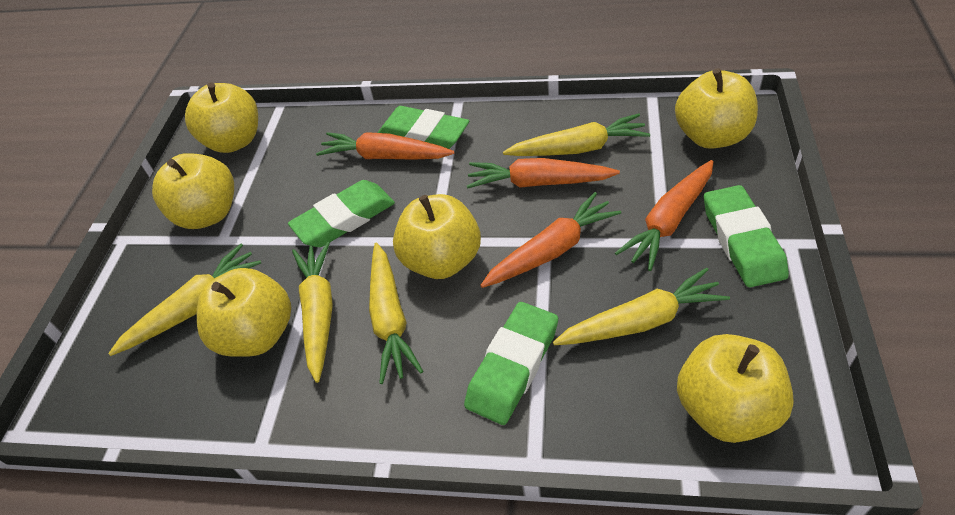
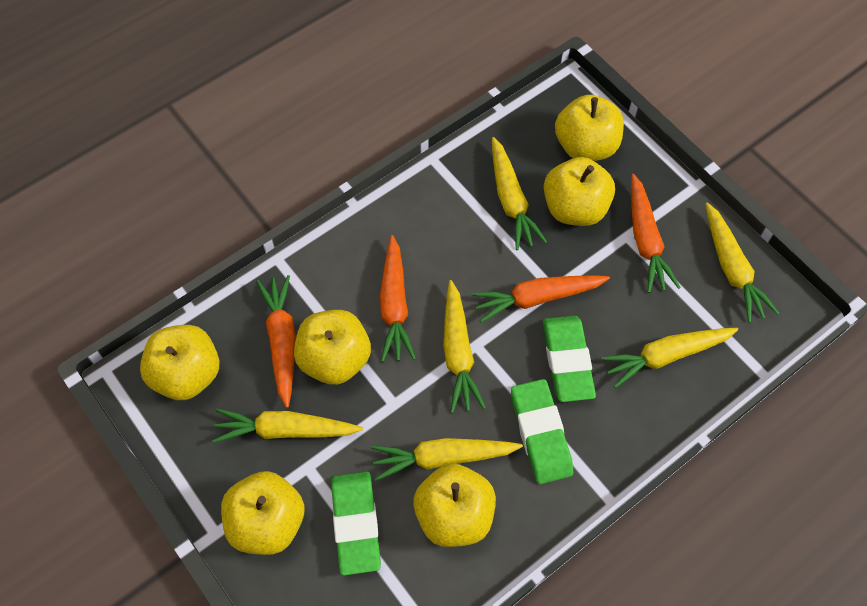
green eraser: [288,180,395,247] [378,106,469,149] [464,302,558,425] [704,185,789,287] = 4 -> [331,472,381,576] [511,379,573,484] [543,316,596,402] = 3
yellow carrot: [108,244,261,356] [292,242,333,383] [369,243,423,384] [503,113,650,156] [553,268,730,345] = 5 -> [212,408,363,443] [371,438,523,481] [443,280,486,413] [492,137,547,250] [601,328,738,388] [705,202,779,323] = 6

